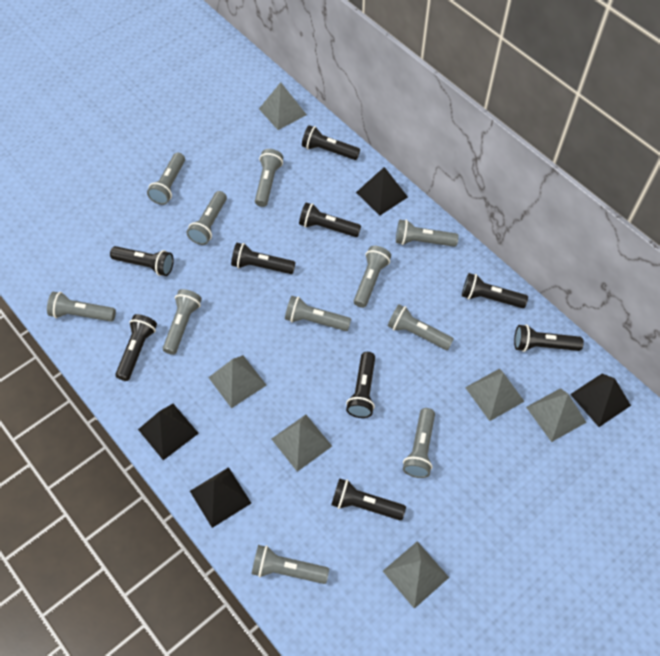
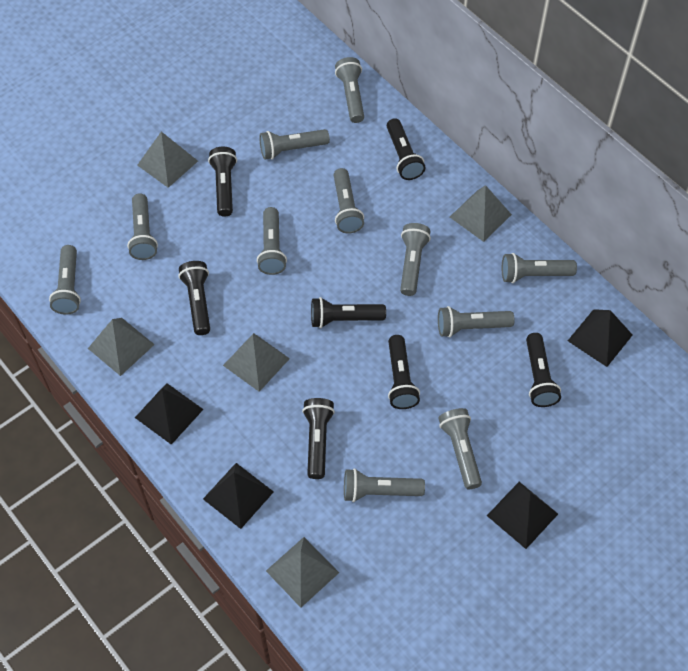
black flashlight: [110,246,174,276] [115,314,157,381] [231,243,296,274] [299,202,361,237] [302,125,360,160] [331,478,406,520] [346,352,375,418] [462,273,528,308] [514,324,584,352] = 9 -> [179,261,210,335] [208,147,237,217] [302,398,335,479] [311,297,386,328] [387,118,425,180] [388,335,420,409] [526,333,561,407] = 7
grey pyramid: [208,355,266,408] [259,82,307,130] [272,415,332,472] [383,541,449,609] [465,368,525,421] [526,388,587,442] = 6 -> [88,318,155,376] [137,132,198,188] [223,333,290,392] [266,537,339,608] [450,185,512,242] = 5

